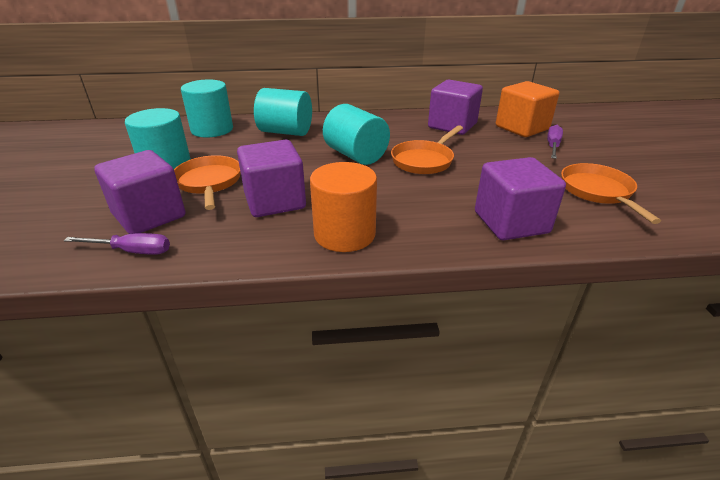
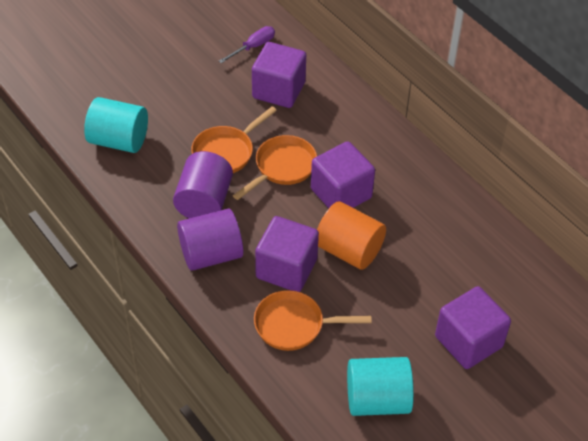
orange cube: [496,81,559,137] = 1 -> none = 0
purple cylinder: none = 0 -> [173,151,233,218] [177,208,243,271] = 2
purple screwdriver: [64,233,170,255] [547,125,563,159] = 2 -> [219,26,275,63] = 1
turquoise cylinder: [125,108,191,169] [181,79,233,138] [254,88,312,136] [323,104,390,165] = 4 -> [84,97,148,153] [347,357,414,416] = 2

